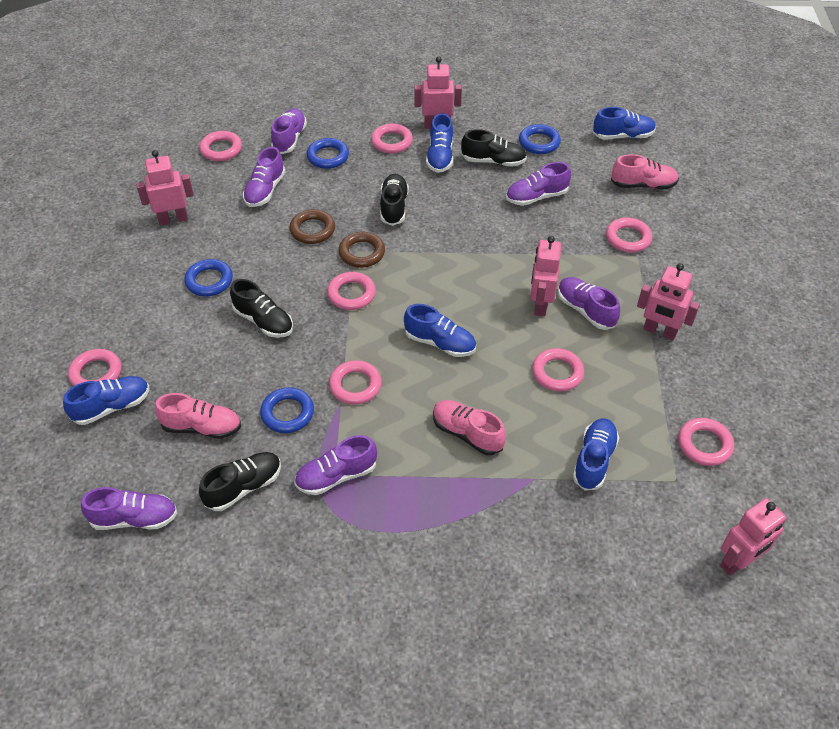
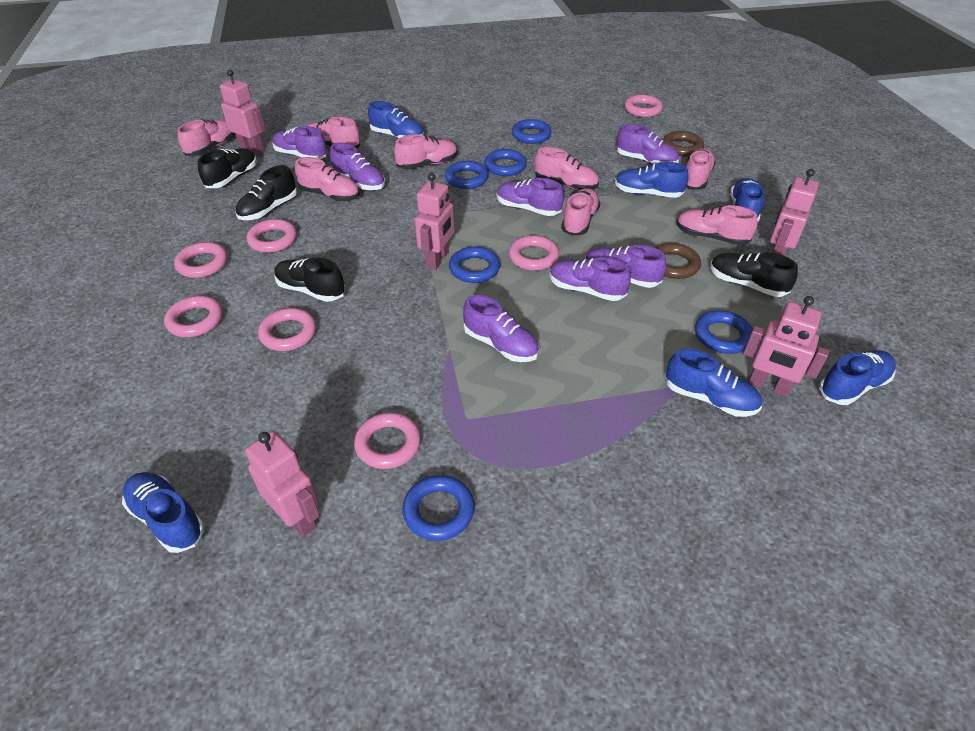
blue ring: [184,259,233,297] [260,387,314,433] [307,138,349,169] [519,124,561,154] = 4 -> [402,475,475,541] [445,161,489,189] [449,247,500,283] [484,149,527,176] [512,119,552,144] [695,310,753,354] = 6
blue shoe: [63,376,150,425] [404,304,476,357] [426,113,453,173] [573,418,619,491] [593,107,656,140] = 5 -> [122,472,205,553] [368,101,424,139] [615,162,689,198] [665,348,762,417] [730,178,765,222] [819,350,896,405] = 6
pink ring: [68,349,121,386] [200,131,242,161] [327,272,376,310] [329,360,382,404] [371,123,413,154] [532,348,584,392] [606,218,652,253] [678,418,734,466] = 8 -> [164,296,223,337] [174,242,228,278] [247,219,297,253] [258,308,316,351] [354,412,421,469] [509,235,559,271] [624,95,663,117] = 7
pink shoe: [155,393,241,439] [433,400,506,455] [611,154,679,189] = 3 -> [178,119,235,156] [295,157,360,201] [307,117,360,148] [394,134,458,169] [535,147,599,190] [561,188,600,236] [677,205,758,245] [686,148,716,190] = 8
purple shoe: [81,487,177,530] [243,147,285,207] [271,108,307,154] [294,435,377,495] [506,162,571,206] [558,277,620,330] = 6 -> [273,126,328,159] [330,143,385,190] [463,295,539,362] [497,178,564,216] [549,257,631,301] [585,245,666,288] [617,124,679,165] = 7

